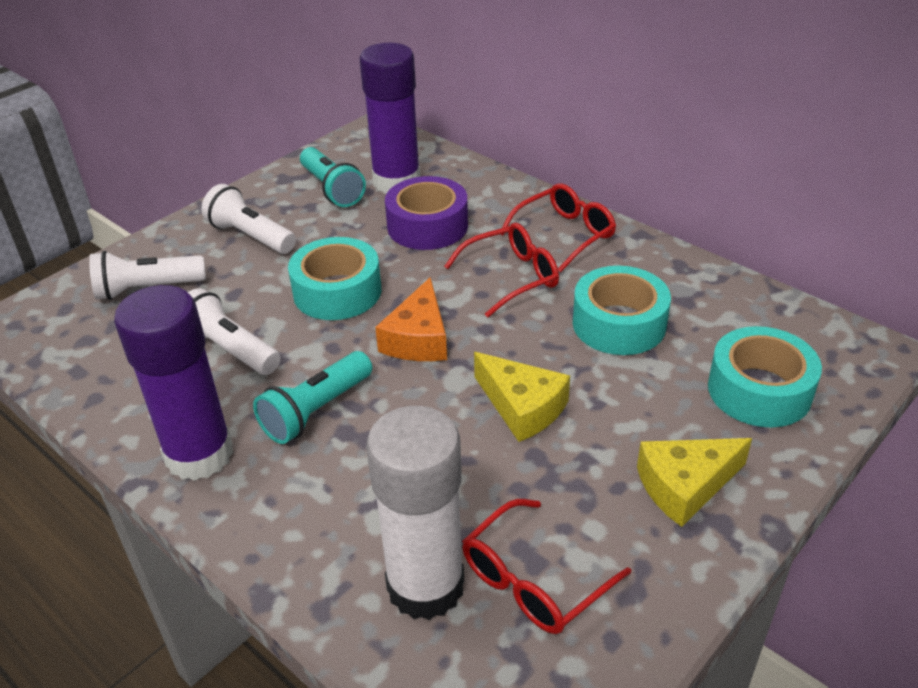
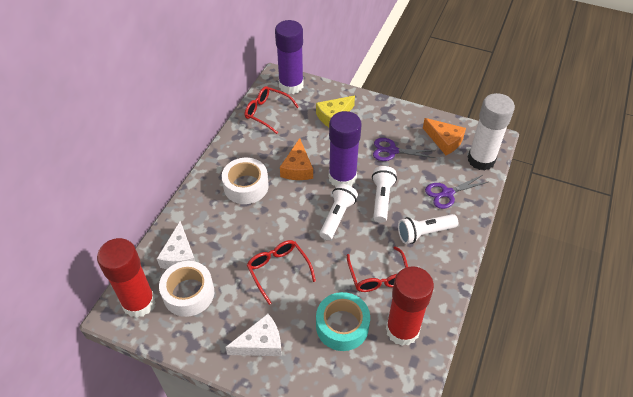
orange cheese: [375,277,447,361] = 1 -> [280,138,313,180] [423,118,466,155] = 2
purple scissors: none = 0 -> [373,138,435,161] [425,175,488,209] = 2
purple tape: [385,176,468,250] = 1 -> none = 0
red glue stick: none = 0 -> [97,238,155,318] [386,266,434,346] = 2
turquoise flashlight: [253,351,372,444] [300,147,366,207] = 2 -> none = 0
turquoise tape: [288,237,381,320] [573,266,671,355] [708,326,822,428] = 3 -> [316,292,370,351] = 1
white cheese: none = 0 -> [157,221,195,269] [225,314,281,356] = 2
white tape: none = 0 -> [159,261,214,317] [222,158,269,204] = 2
yellow cheese: [474,352,570,442] [637,438,752,527] = 2 -> [316,96,355,127] = 1

